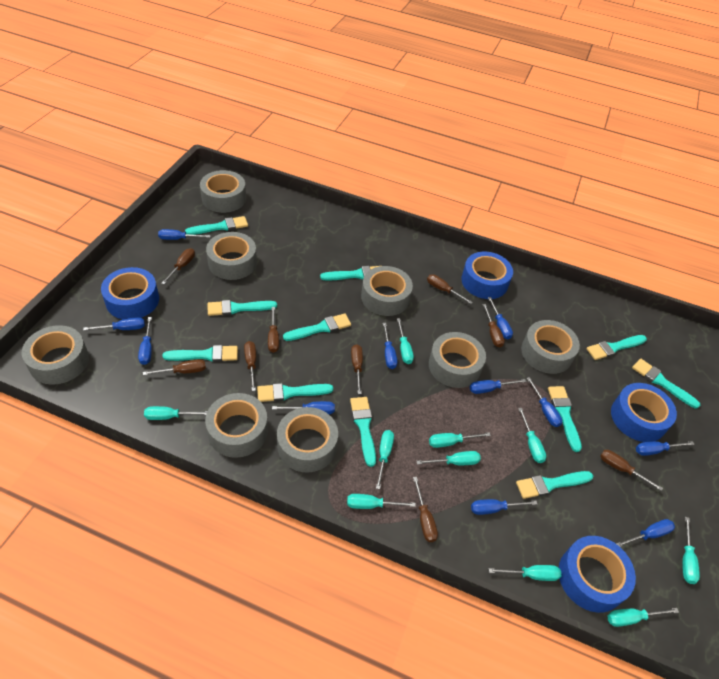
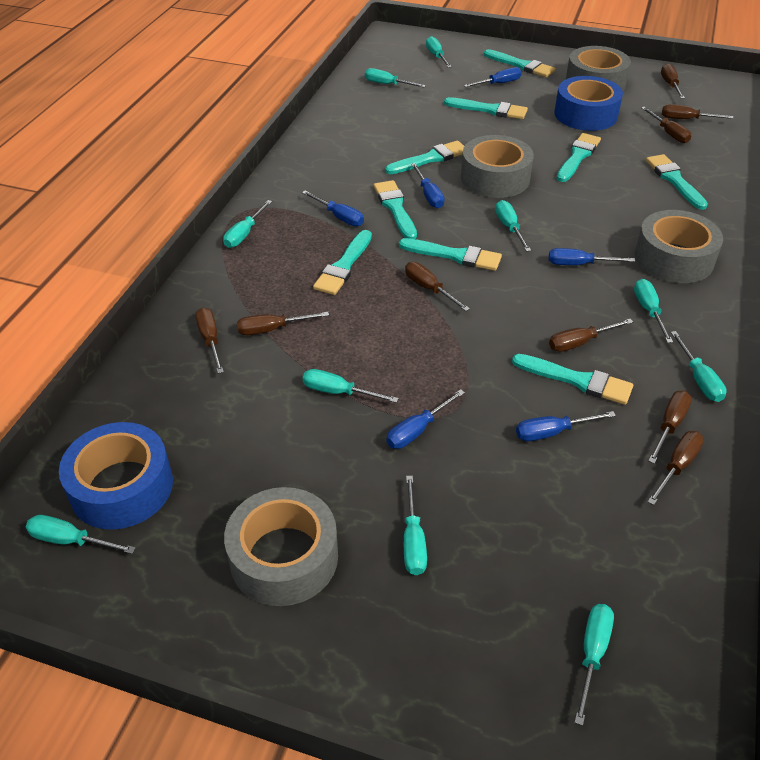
blue screwdriver: [83,317,145,331] [138,317,152,365] [158,229,211,240] [272,401,335,414] [383,323,397,369] [470,379,526,394] [471,499,537,515] [488,297,513,339] [527,377,562,427] [616,519,675,547] [636,441,695,456] = 11 -> [302,190,364,226] [386,389,465,449] [411,163,444,208] [464,67,522,87] [516,411,616,441] [549,248,635,265] = 6
blue tape: [101,267,159,319] [461,252,513,299] [559,536,636,613] [611,383,677,442] = 4 -> [59,422,173,530] [554,76,623,131] = 2
grey tape: [22,325,89,385] [200,170,246,213] [205,393,268,458] [206,232,257,280] [277,407,338,472] [361,266,413,316] [429,332,486,388] [521,320,580,374] = 8 -> [224,487,338,606] [461,135,534,198] [566,46,631,91] [635,210,723,283] = 4
turquoise brush: [162,345,238,362] [185,216,248,235] [207,300,277,316] [257,383,333,402] [283,313,351,341] [320,266,379,281] [350,397,376,467] [516,471,593,499] [548,386,582,452] [586,335,647,360] [632,359,700,408] = 11 -> [313,230,372,295] [374,180,417,239] [385,141,464,174] [399,238,502,271] [444,97,528,119] [484,49,556,77] [512,354,633,405] [557,133,601,182] [646,154,708,210] = 9

